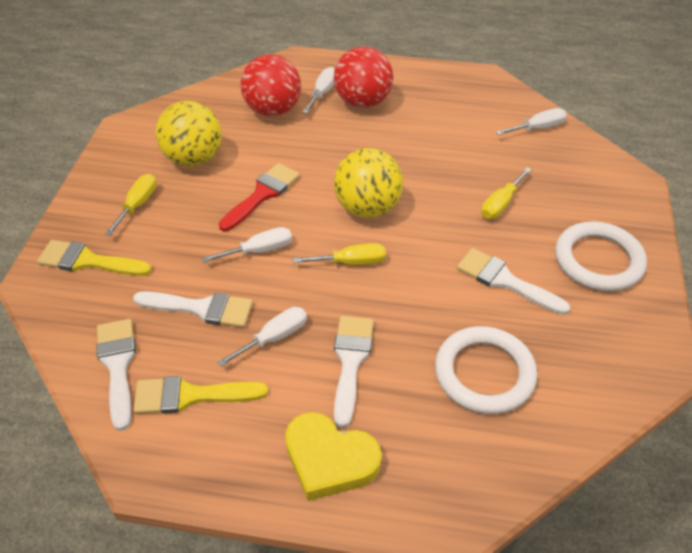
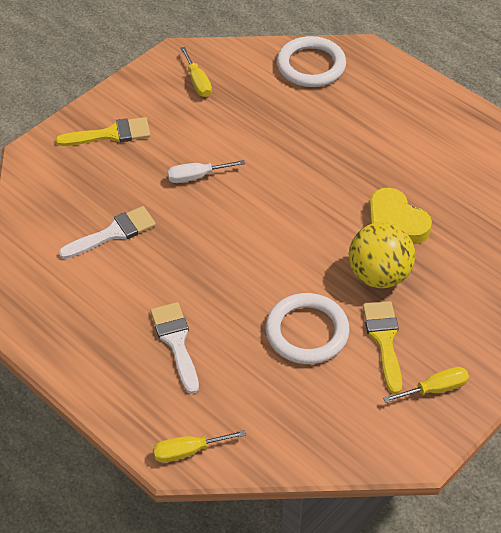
red ball: [241,54,301,117] [334,46,393,108] = 2 -> none = 0
red brush: [219,163,300,231] = 1 -> none = 0
white brush: [96,319,136,431] [133,291,253,328] [334,316,374,428] [457,248,570,315] = 4 -> [59,206,156,259] [150,302,199,394] = 2
white screwdriver: [202,227,292,263] [218,307,307,367] [303,67,335,113] [496,108,567,135] = 4 -> [167,160,245,183] = 1
yellow ball: [156,101,222,167] [334,148,403,218] = 2 -> [349,222,415,288] = 1

